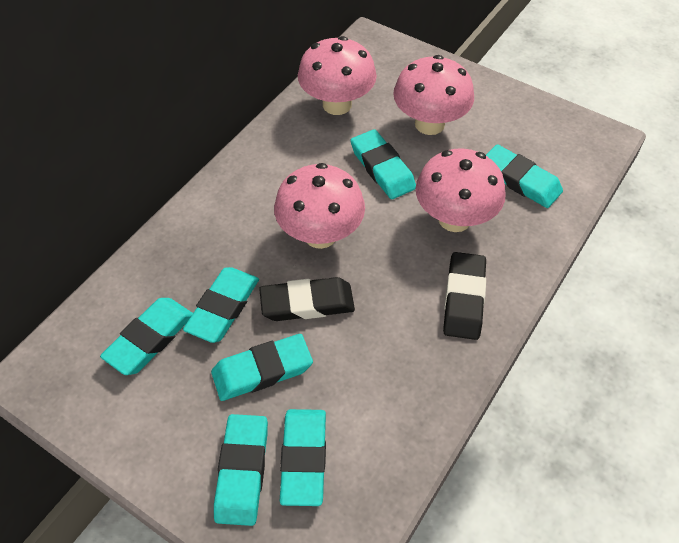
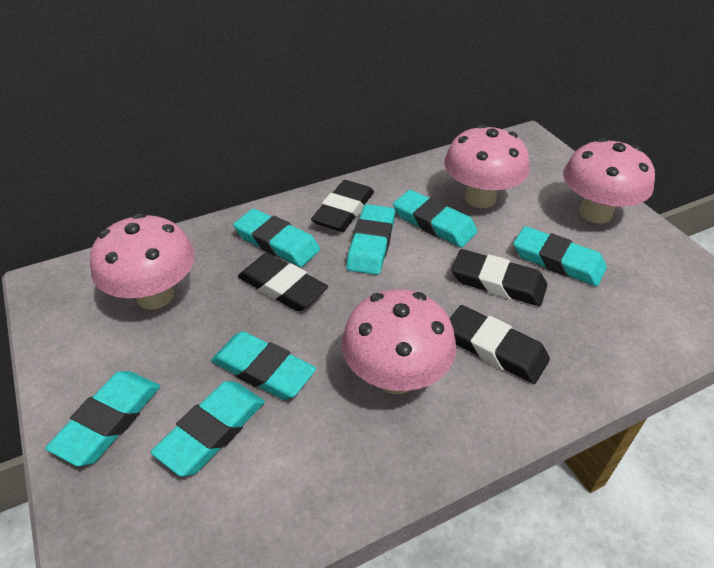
black eraser: [259,277,355,321] [443,252,486,340] = 2 -> [238,253,328,312] [311,180,374,232] [449,305,550,384] [451,249,547,306] = 4

